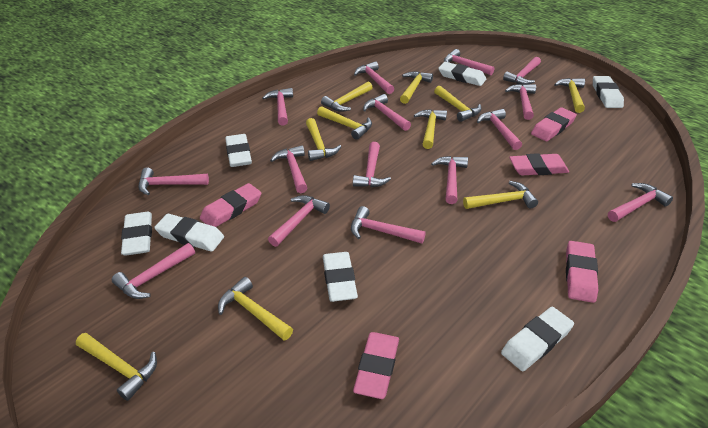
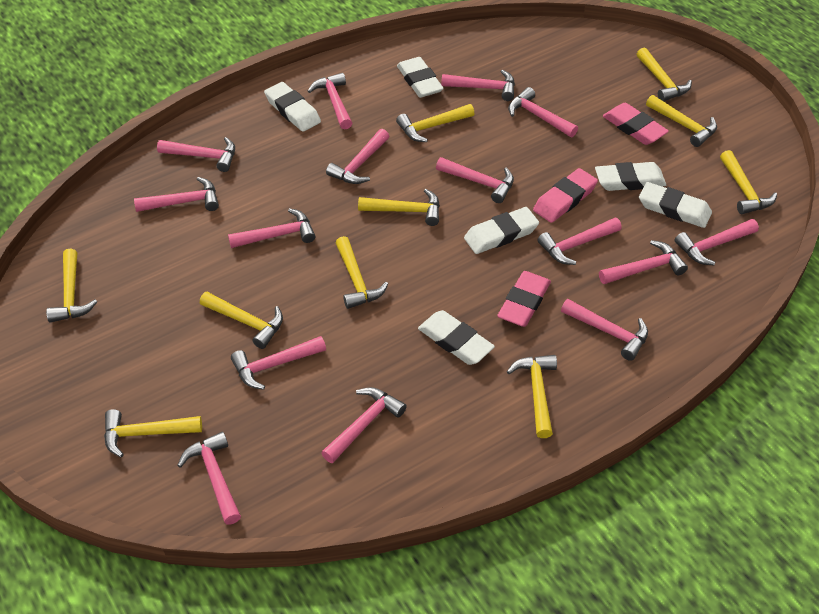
pink eraser: [200,183,261,227] [353,332,399,399] [509,153,569,175] [531,107,577,141] [566,241,598,303] = 5 -> [497,271,551,327] [533,168,598,223] [603,103,669,145] = 3
white eraser: [121,212,152,256] [154,214,224,252] [225,134,252,167] [323,252,358,302] [438,62,486,86] [501,307,574,371] [593,76,624,108] = 7 -> [264,82,321,132] [397,57,444,98] [418,310,495,365] [464,207,539,254] [595,162,666,191] [639,182,712,228] = 6

